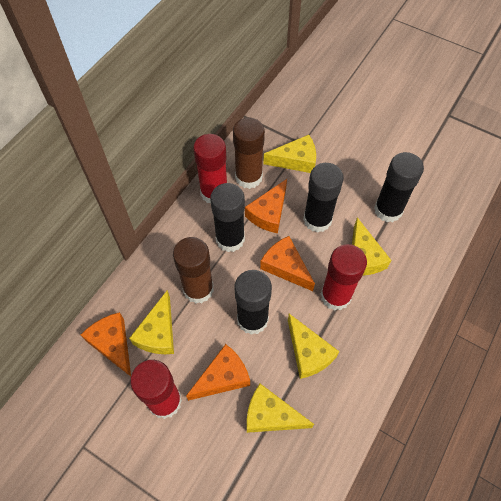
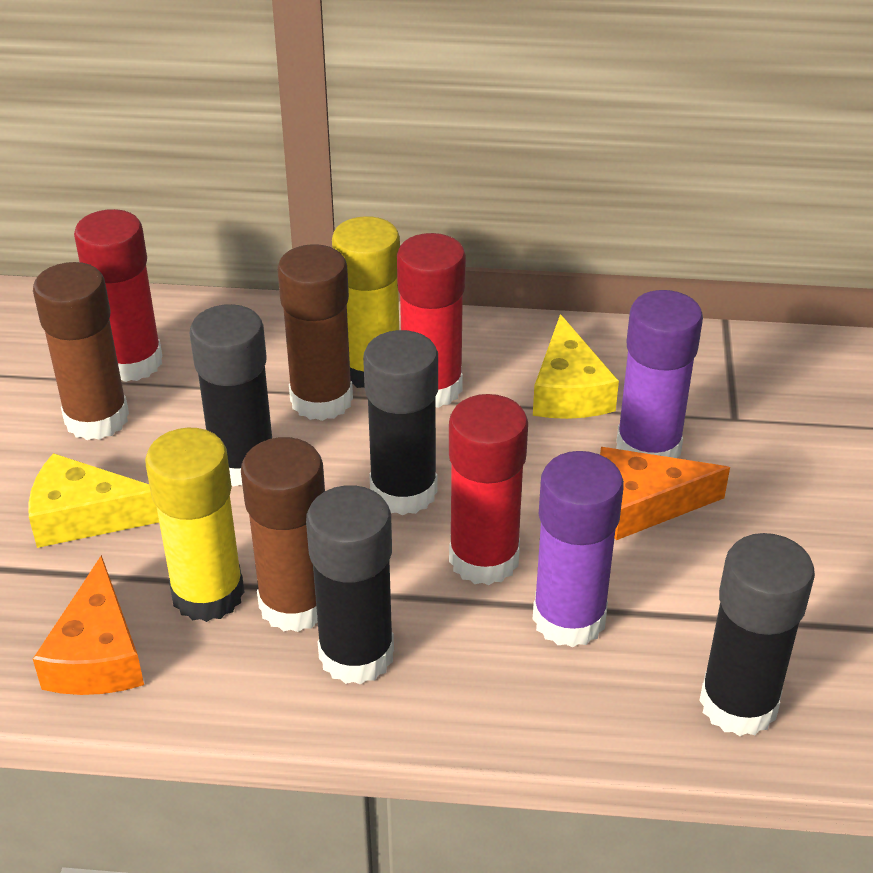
brown glue stick: [173,237,214,304] [233,118,265,189] = 2 -> [33,262,129,440] [241,437,325,632] [277,244,353,421] = 3
orange cheese: [81,312,131,376] [186,344,250,401] [245,179,287,233] [260,236,315,291] = 4 -> [33,555,144,695] [600,447,730,540] = 2
purple glue stick: none = 0 -> [533,451,624,648] [616,290,703,458] = 2
yellow cheese: [129,290,174,354] [247,384,314,433] [263,135,316,173] [288,314,339,379] [352,217,391,276] = 5 -> [28,453,159,548] [533,314,619,419] = 2
yellow glue stick: none = 0 -> [145,428,244,622] [332,216,400,388] = 2

